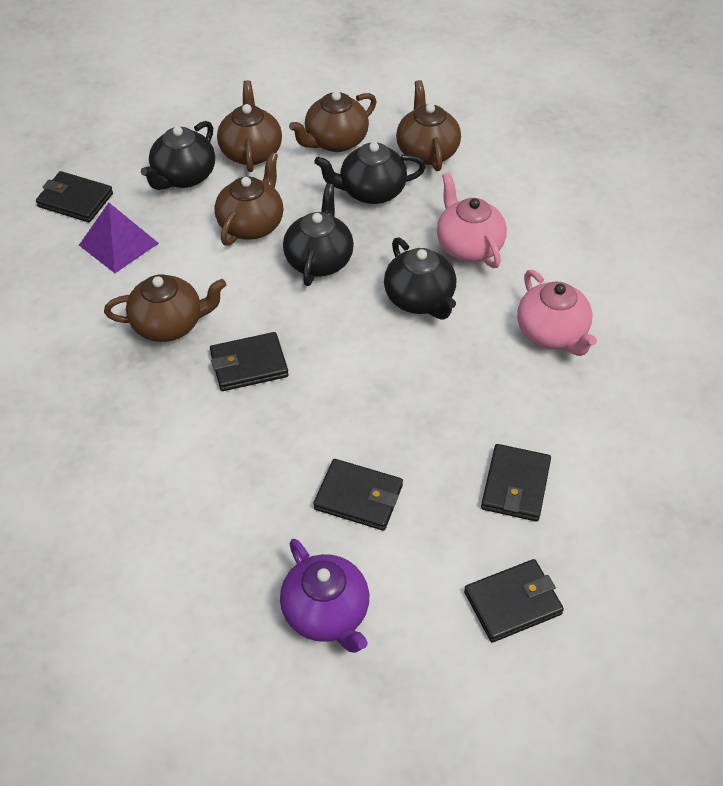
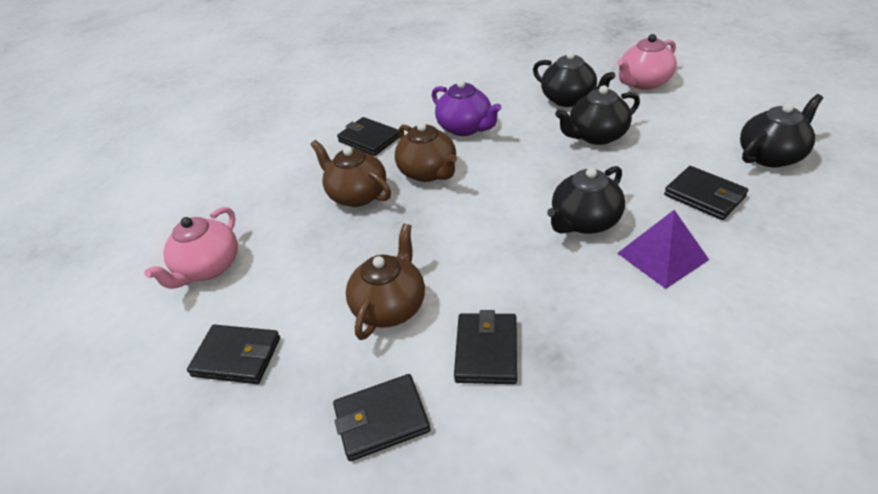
brown teapot: [104,275,226,342] [215,152,283,246] [217,80,282,172] [289,91,376,152] [396,80,461,171] = 5 -> [311,140,391,207] [346,224,425,340] [395,122,457,182] = 3

